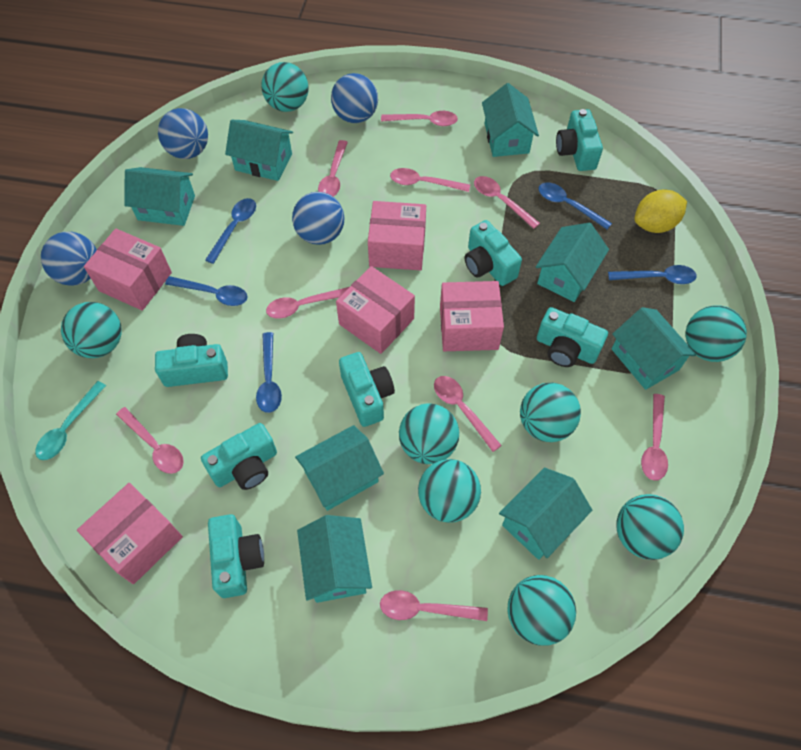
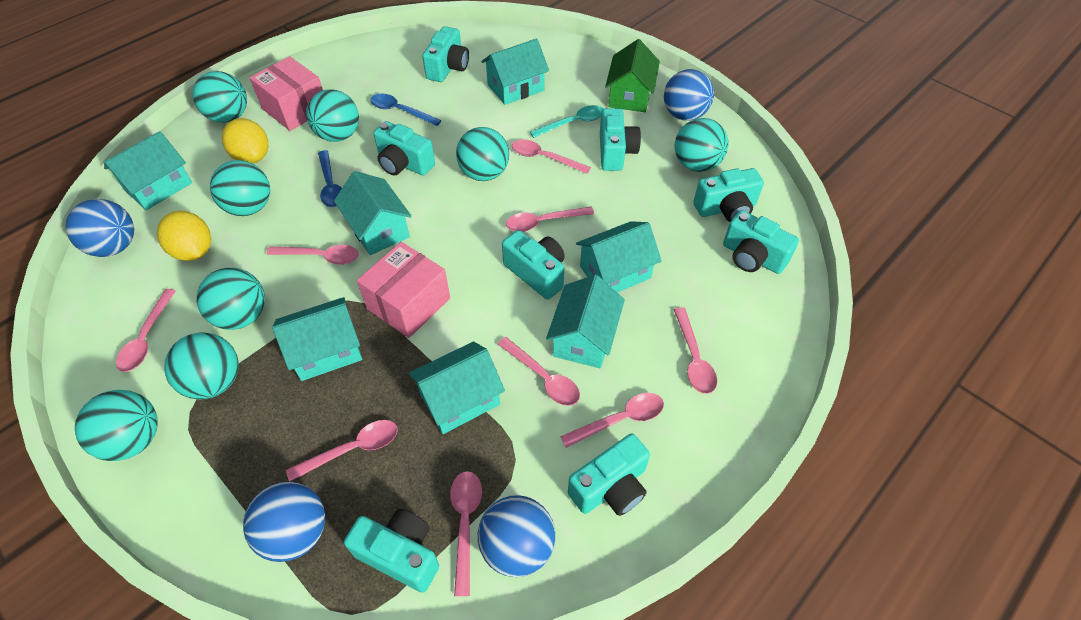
blue spoon: [165,276,248,306] [205,198,256,264] [256,332,282,413] [539,183,612,229] [608,265,697,284] = 5 -> [318,150,342,207] [370,93,442,126] = 2
green house: none = 0 -> [605,39,660,112] = 1
pink box: [77,483,183,584] [84,228,172,311] [336,266,415,354] [368,201,426,270] [440,281,504,351] = 5 -> [249,56,323,131] [357,242,450,338] = 2
turquoise camera: [155,334,228,387] [201,423,277,490] [208,514,264,598] [339,352,395,427] [465,220,522,286] [537,307,608,367] [556,109,603,171] = 7 -> [344,509,439,593] [373,121,435,176] [422,26,469,82] [502,230,565,299] [568,433,650,516] [600,108,641,171] [693,168,764,222] [723,210,799,274] = 8
turquoise house: [124,167,195,226] [225,120,293,181] [295,425,384,511] [297,515,372,603] [482,83,539,157] [499,468,592,560] [536,223,609,302] [612,307,696,390] = 8 -> [104,131,192,210] [272,297,362,381] [334,171,412,255] [409,341,505,434] [481,39,549,105] [546,275,625,368] [576,221,661,292] = 7
yellow lemon: [635,190,687,233] = 1 -> [157,211,211,261] [222,118,268,164] = 2

